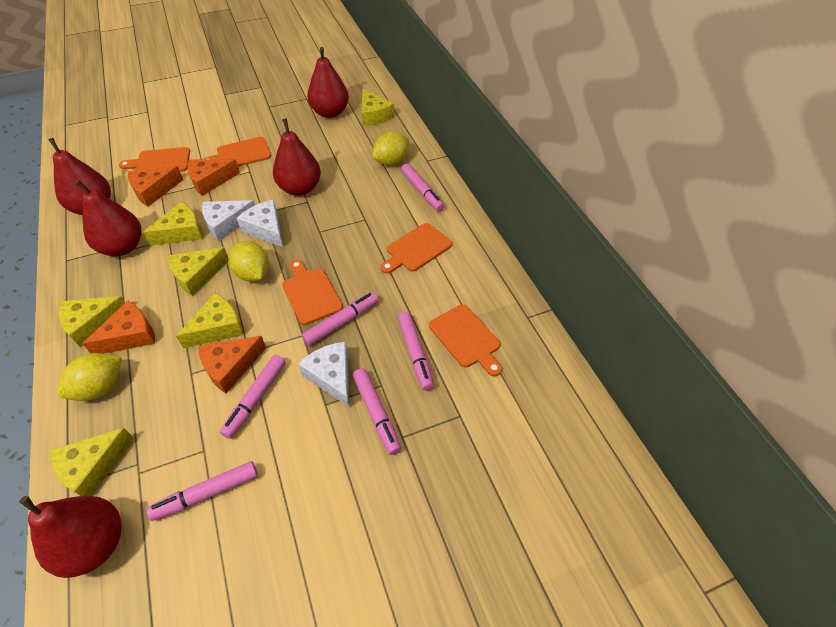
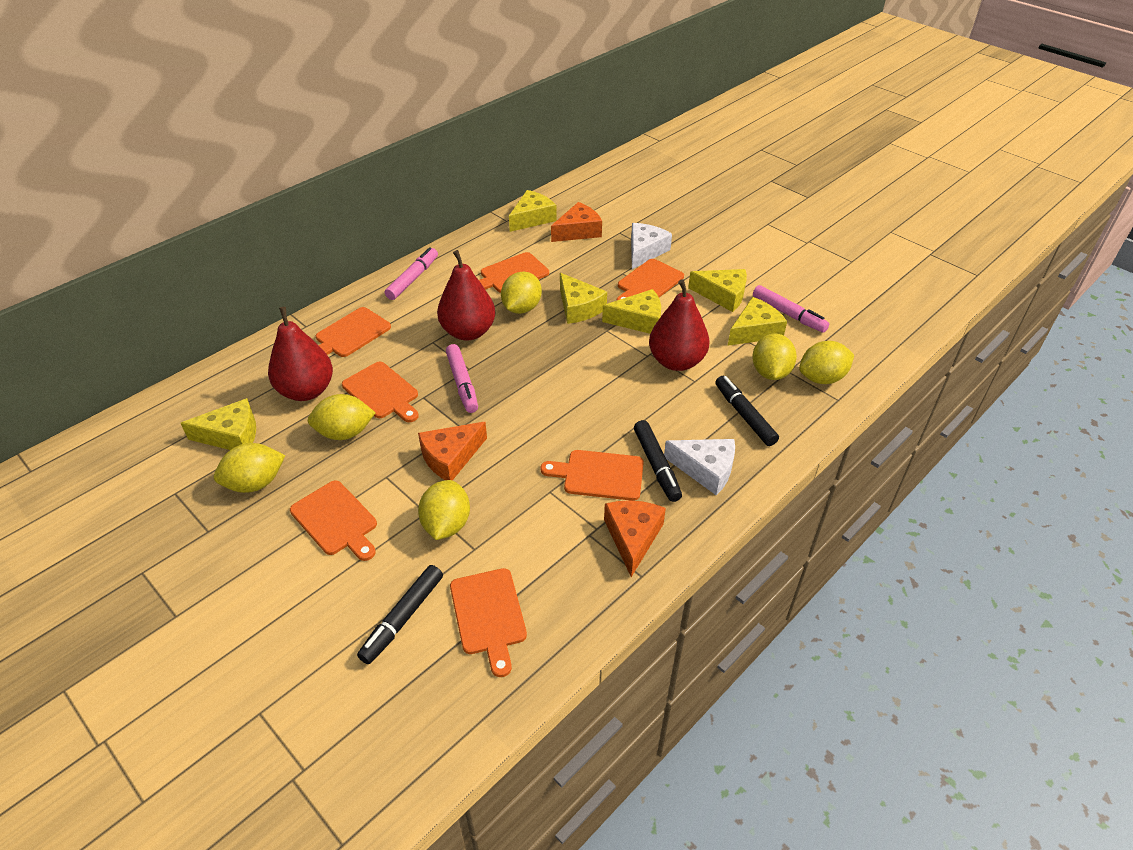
black marker: none = 0 -> [357,565,443,664] [634,420,682,502] [715,376,779,446] = 3
orange cheese: [82,301,155,354] [128,166,183,206] [187,159,240,196] [198,336,266,393] = 4 -> [418,422,487,480] [551,202,602,242] [604,500,666,577] = 3
orange cutting board: [119,147,190,172] [203,137,271,167] [282,260,343,325] [381,223,452,274] [429,304,502,376] = 5 -> [290,480,377,561] [316,307,391,357] [342,362,419,422] [450,568,527,677] [479,252,549,293] [540,450,644,501] [616,259,684,301] = 7
pink marker: [146,461,258,521] [220,355,286,439] [302,292,378,346] [353,368,401,455] [397,312,434,391] [401,164,444,212] = 6 -> [385,247,438,300] [446,344,478,413] [753,285,829,333] = 3
red pear: [19,496,122,578] [48,138,111,215] [74,180,141,256] [273,118,321,196] [307,47,349,118] = 5 -> [268,307,333,401] [437,250,495,341] [649,279,709,371] = 3
white cheese: [202,200,255,241] [237,200,283,247] [298,342,350,408] = 3 -> [631,223,672,269] [664,439,735,495] = 2
yellow lemon: [57,353,122,401] [228,241,269,282] [372,132,409,165] = 3 -> [214,443,285,493] [308,394,376,440] [418,480,470,540] [501,272,542,314] [752,334,797,380] [799,341,854,384] = 6

